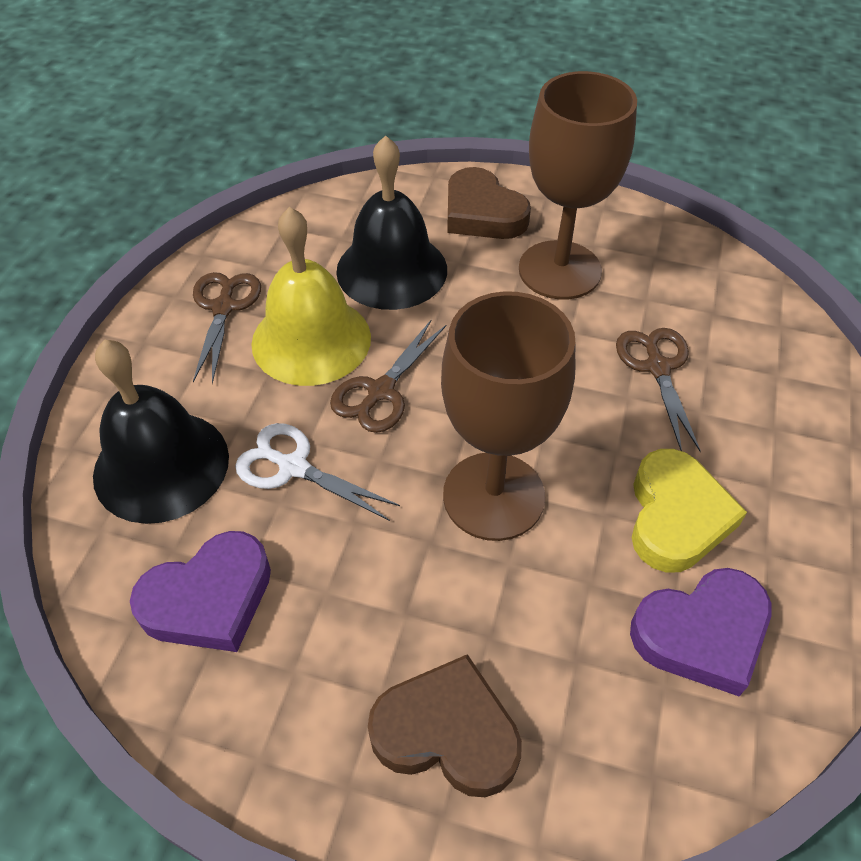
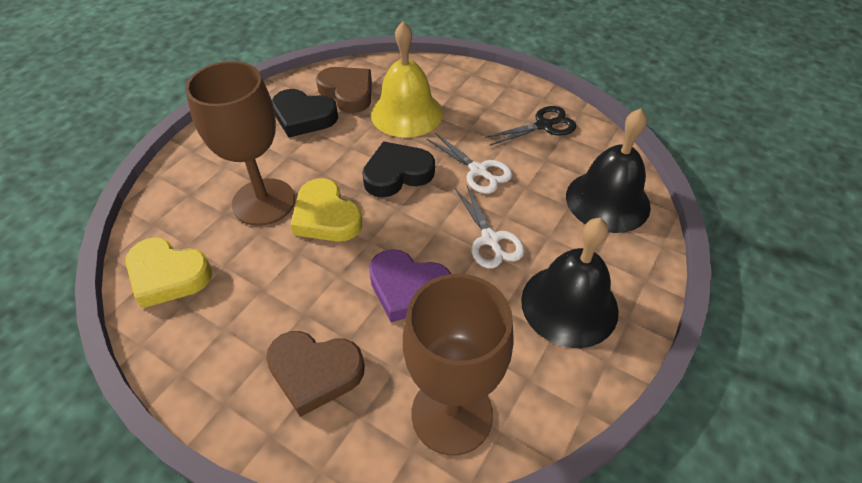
black heart: none = 0 -> [272,89,338,138] [362,141,435,197] = 2
black scissors: none = 0 -> [484,106,576,146] = 1
brown scissors: [193,272,261,384] [330,319,447,433] [616,328,701,452] = 3 -> none = 0
purple heart: [130,531,271,652] [630,568,772,696] = 2 -> [369,249,452,322] = 1
white scissors: [235,423,400,521] = 1 -> [427,133,513,194] [455,184,525,268] = 2
yellow heart: [632,449,747,573] = 1 -> [125,237,212,308] [290,178,362,242] = 2

